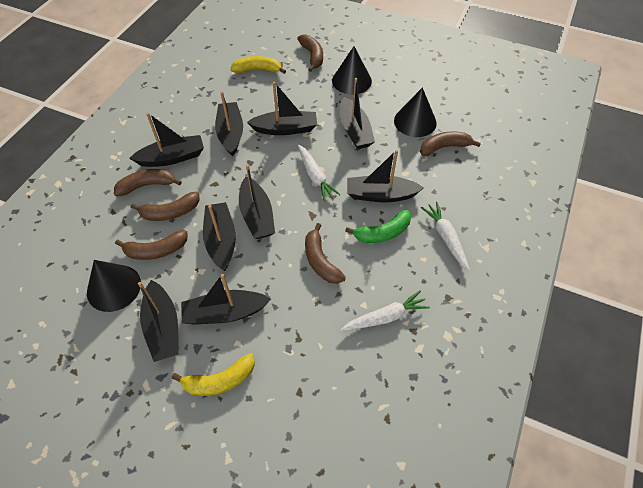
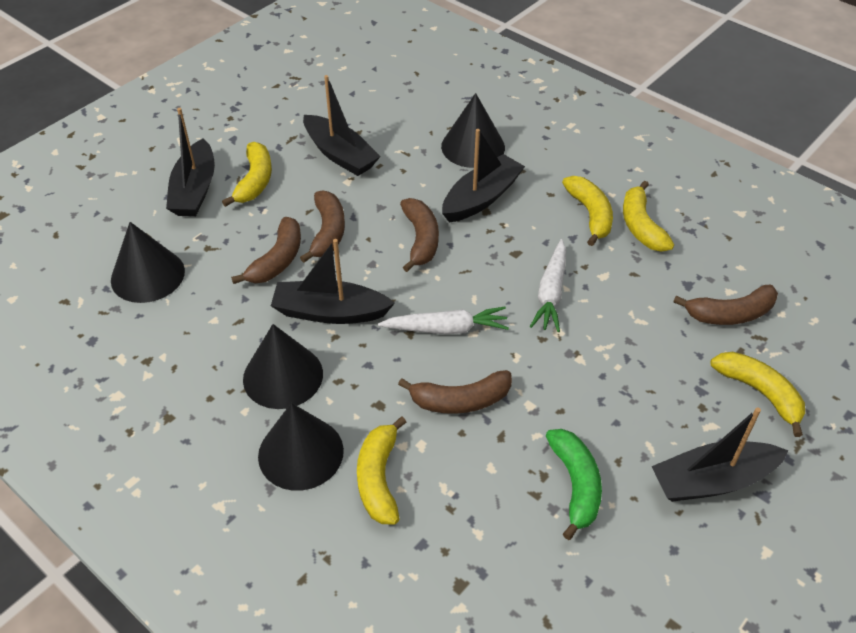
black boat: [129,113,204,167] [138,280,179,362] [181,274,271,325] [203,202,236,271] [215,91,243,156] [239,165,275,239] [247,82,317,135] [340,78,375,149] [347,150,424,202] = 9 -> [166,108,215,217] [271,239,395,324] [303,75,381,176] [442,129,525,223] [651,407,788,502] = 5
black cone: [87,260,141,312] [332,46,372,94] [394,87,437,137] = 3 -> [111,222,185,303] [243,324,323,409] [258,403,344,491] [441,93,505,168] = 4
brown banana: [114,169,182,197] [115,230,187,260] [131,192,200,221] [297,35,323,72] [305,223,346,284] [420,131,481,157] = 6 -> [231,217,301,284] [300,190,345,263] [398,370,512,414] [400,198,439,272] [673,285,778,325] = 5
white carrot: [298,145,341,202] [340,290,430,331] [421,202,470,271] = 3 -> [378,306,509,334] [530,239,566,332] = 2
yellow banana: [172,353,255,396] [230,56,286,74] = 2 -> [222,142,272,207] [357,416,406,525] [562,176,613,246] [623,181,674,252] [710,352,805,437] = 5

